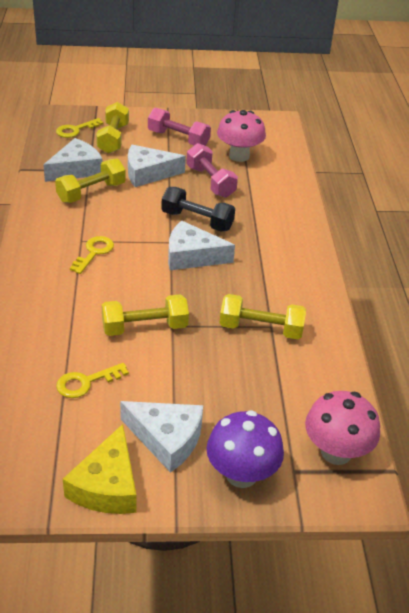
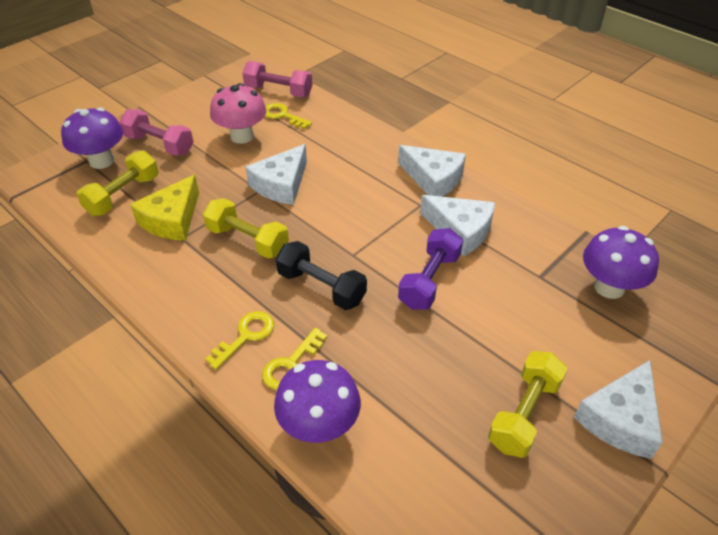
pink mushroom: [217,110,266,162] [305,391,380,465] = 2 -> [210,83,267,144] = 1
purple dumbbell: none = 0 -> [398,228,463,310] = 1
purple mushroom: [207,410,284,488] = 1 -> [61,107,123,169] [274,360,361,443] [583,226,659,299] = 3
yellow dumbbell: [55,159,126,203] [96,102,129,154] [102,294,189,336] [219,294,306,339] = 4 -> [77,150,159,216] [203,198,289,259] [488,351,568,458] = 3

